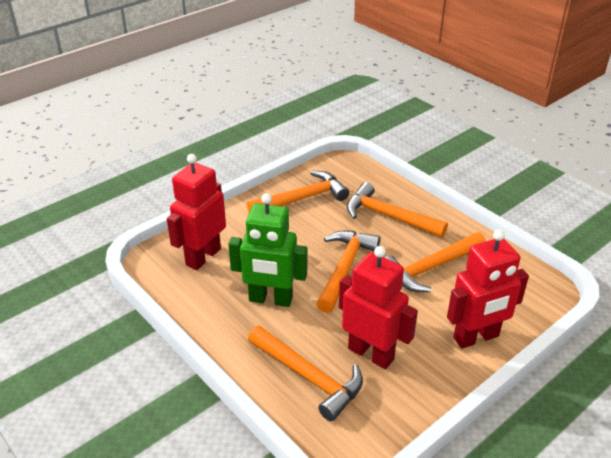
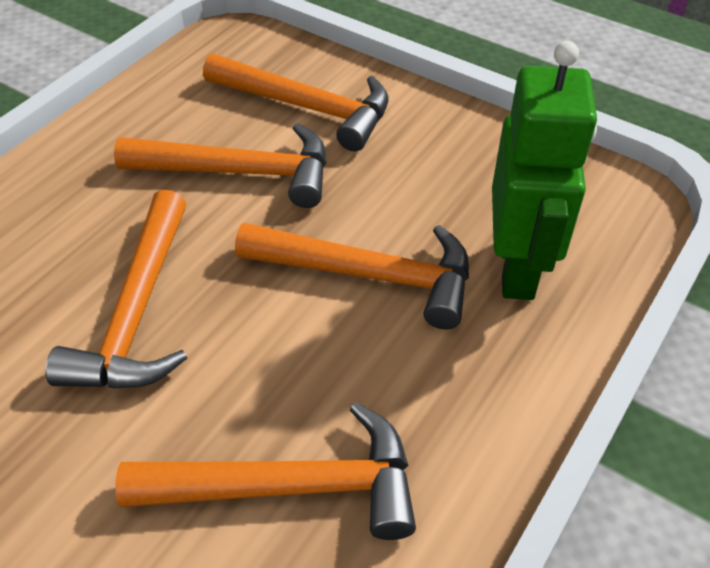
red robot: [167,154,226,270] [339,246,418,369] [447,230,529,349] = 3 -> none = 0

